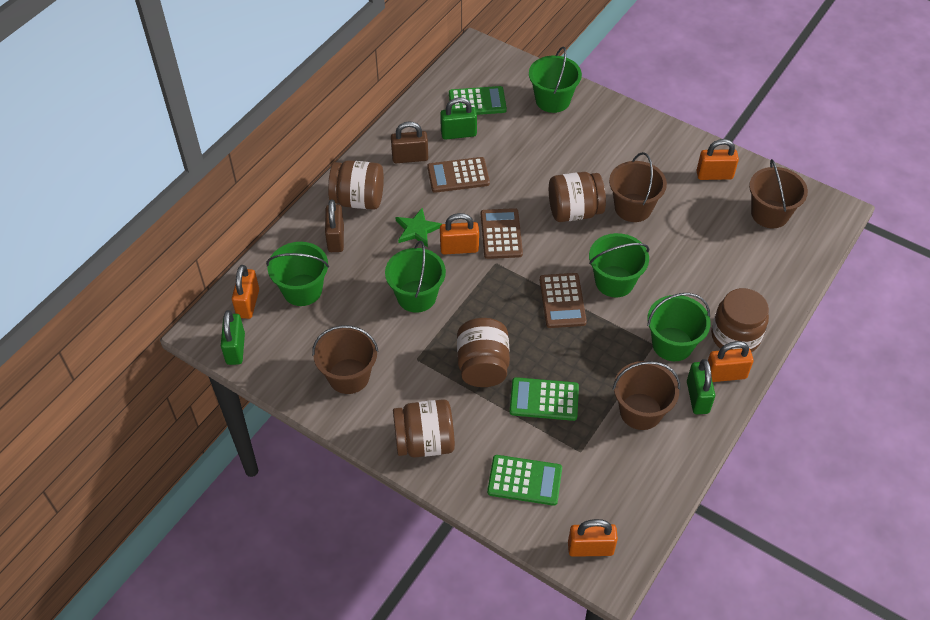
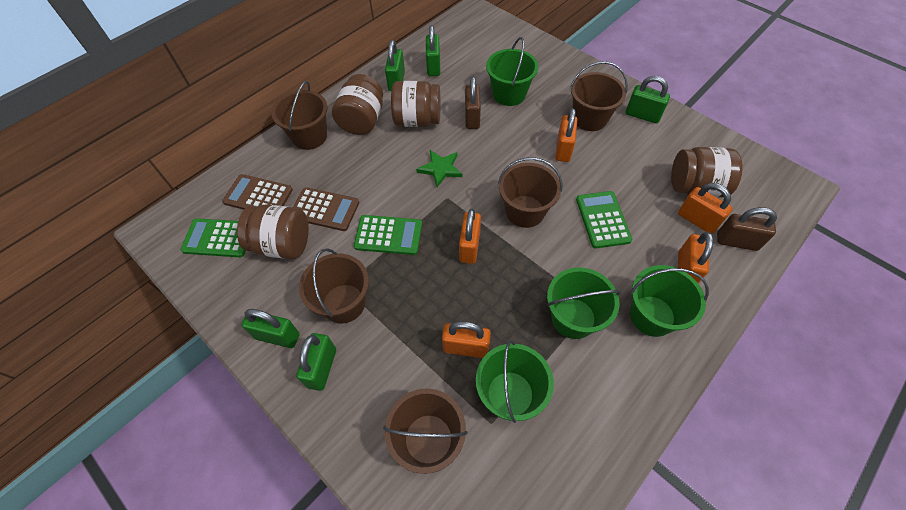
brown bucket: [312,325,379,394] [609,152,667,222] [613,361,680,430] [749,159,808,228] = 4 -> [272,81,327,150] [299,248,369,324] [383,388,467,474] [498,157,563,228] [570,61,628,131] = 5
brown calculator: [427,157,490,193] [481,208,523,259] [540,273,587,328] = 3 -> [222,174,293,210] [293,187,359,231] = 2
brown jar: [328,160,384,210] [393,399,455,457] [457,318,510,387] [549,172,606,222] [711,288,769,353] = 5 -> [237,205,309,259] [332,74,383,135] [391,81,441,127] [671,147,743,197] = 4
green bucket: [266,242,329,306] [385,241,446,313] [529,46,582,113] [589,233,650,297] [647,293,710,361] = 5 -> [476,340,554,423] [486,37,539,106] [547,267,621,339] [630,265,709,337] = 4
green padlock: [221,310,245,365] [440,97,477,140] [687,359,715,414] = 3 -> [242,309,300,348] [296,333,336,391] [385,40,405,91] [426,25,440,76] [626,76,670,124] = 5

